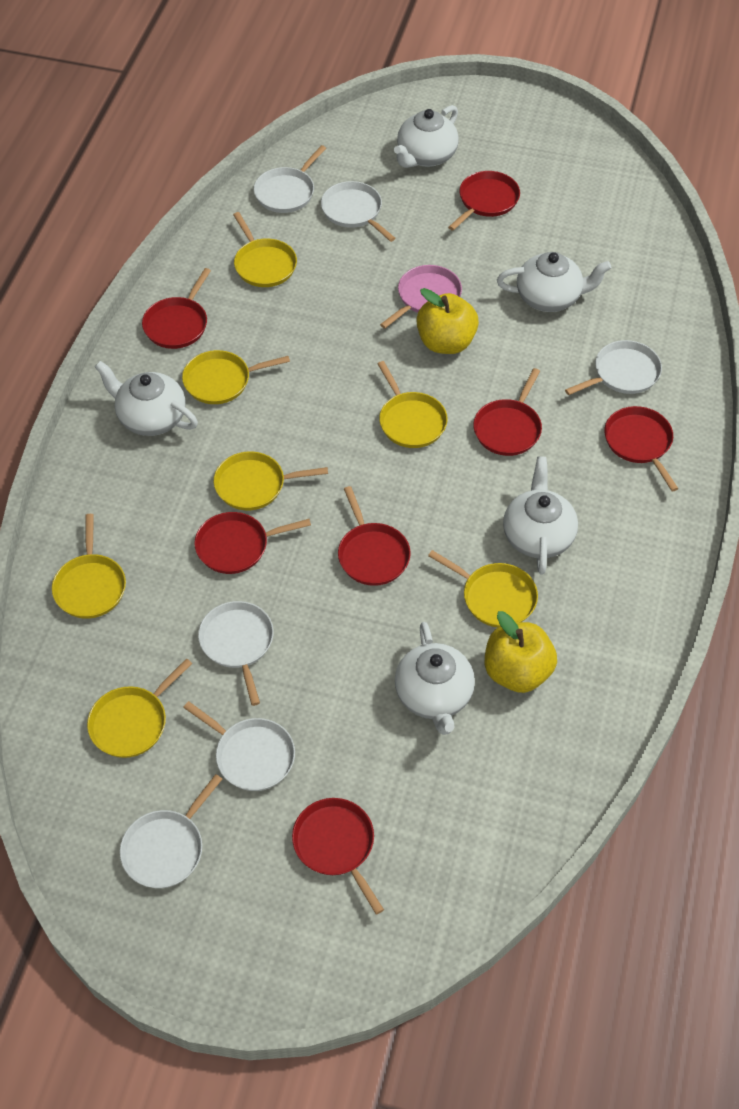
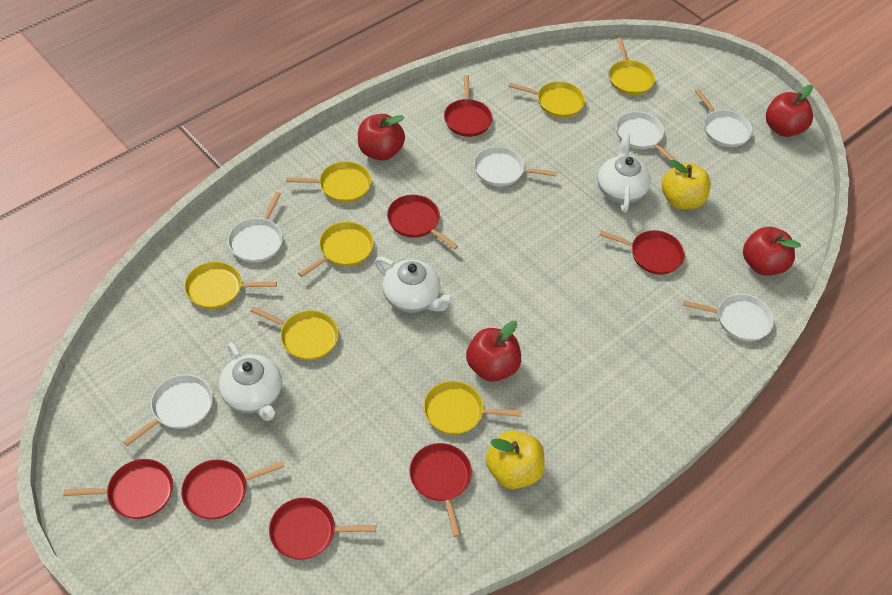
pink pan: [380,265,462,329] = 1 -> none = 0
red apple: none = 0 -> [358,114,405,161] [466,321,521,382] [743,227,801,276] [766,85,813,137] = 4
white teapot: [95,361,198,436] [394,105,459,168] [395,622,475,735] [497,252,612,312] [503,457,578,575] = 5 -> [219,342,282,421] [375,257,454,313] [597,133,651,213] = 3

